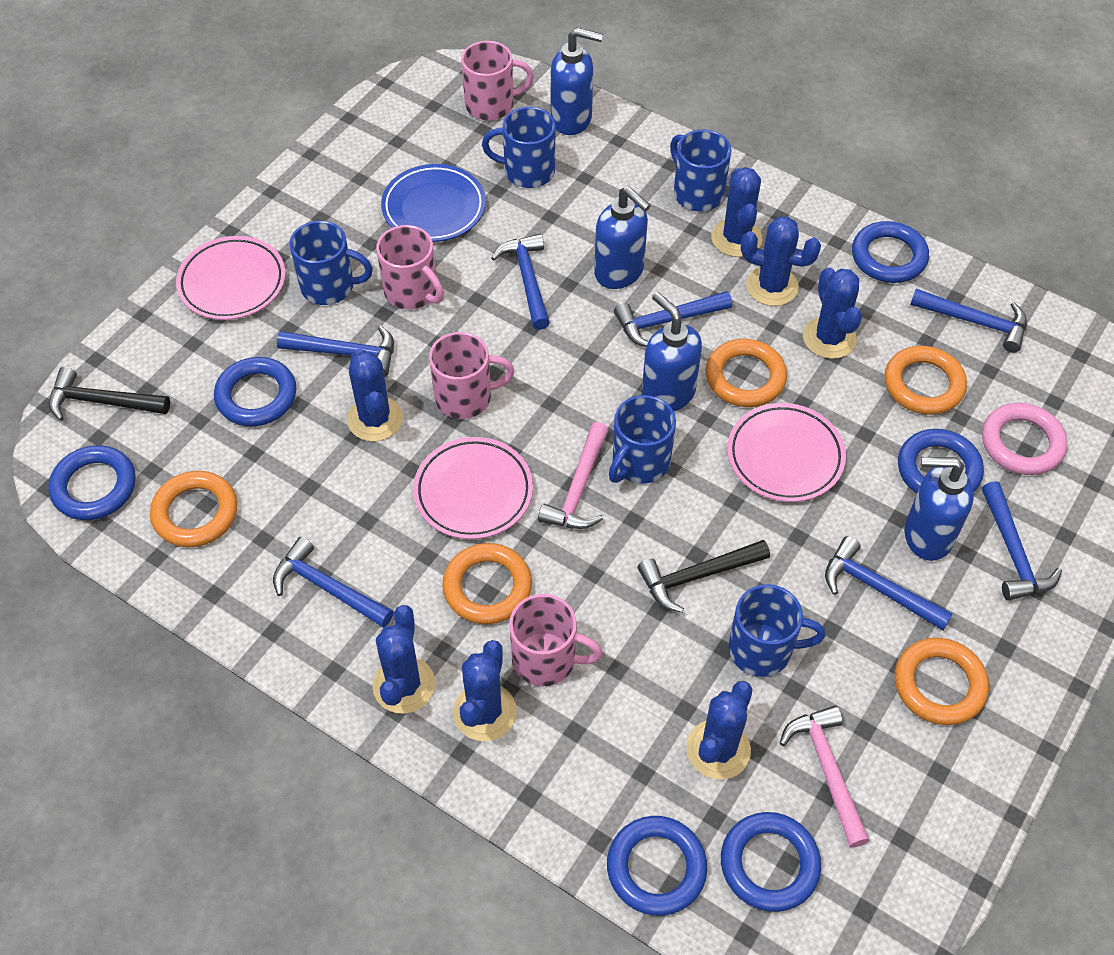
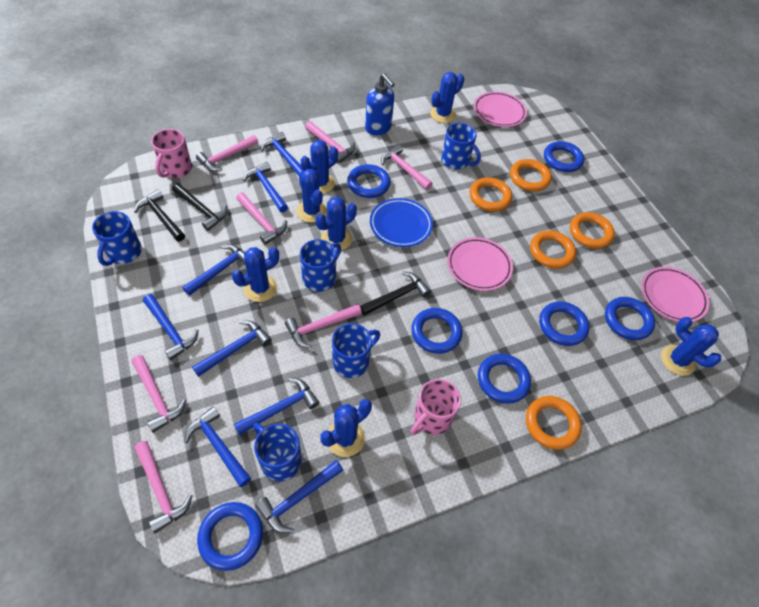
black hammer: [49,367,170,421] [638,540,770,613] = 2 -> [134,189,185,242] [172,183,227,231] [360,272,431,316] = 3
blue hammer: [273,537,393,628] [277,325,394,377] [491,234,550,330] [614,291,732,347] [825,536,953,630] [910,289,1027,353] [982,481,1062,601] = 7 -> [143,294,199,360] [182,244,245,296] [184,406,251,487] [192,321,272,377] [234,378,319,435] [243,162,288,213] [255,460,343,533] [261,132,302,176] = 8
blue ring: [48,445,136,520] [214,357,296,426] [607,816,707,916] [721,812,821,912] [852,221,929,283] [898,429,984,494] = 6 -> [197,502,263,571] [347,164,391,198] [411,308,462,354] [478,354,531,404] [539,301,590,346] [544,141,584,172] [605,297,655,340] = 7
blue soap dispenser: [551,28,603,135] [594,186,651,289] [642,292,702,411] [904,457,974,561] = 4 -> [365,73,395,135] = 1
pink hammer: [538,422,609,529] [780,705,870,848] = 2 -> [131,355,186,433] [134,441,193,533] [196,135,258,171] [236,192,287,245] [285,304,362,348] [305,121,355,164] [381,145,433,190] = 7
pink mug: [376,225,444,310] [429,332,515,419] [461,41,534,120] [509,594,603,686] = 4 -> [151,129,192,178] [411,379,461,435] = 2
pink ring: [982,403,1067,475] = 1 -> none = 0

